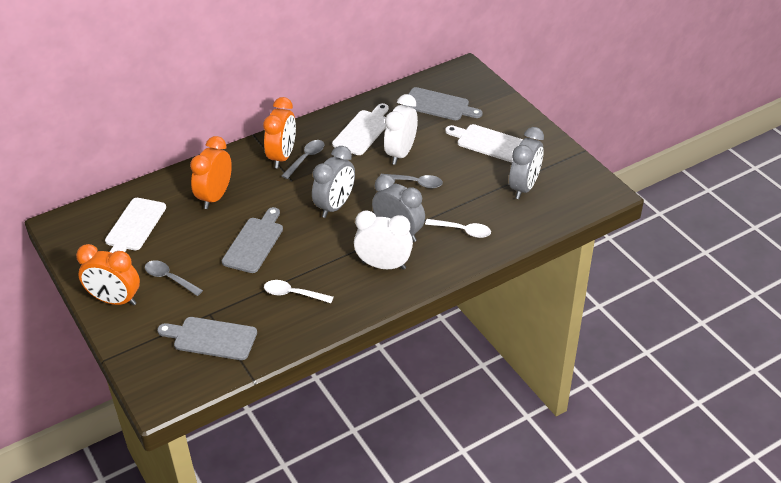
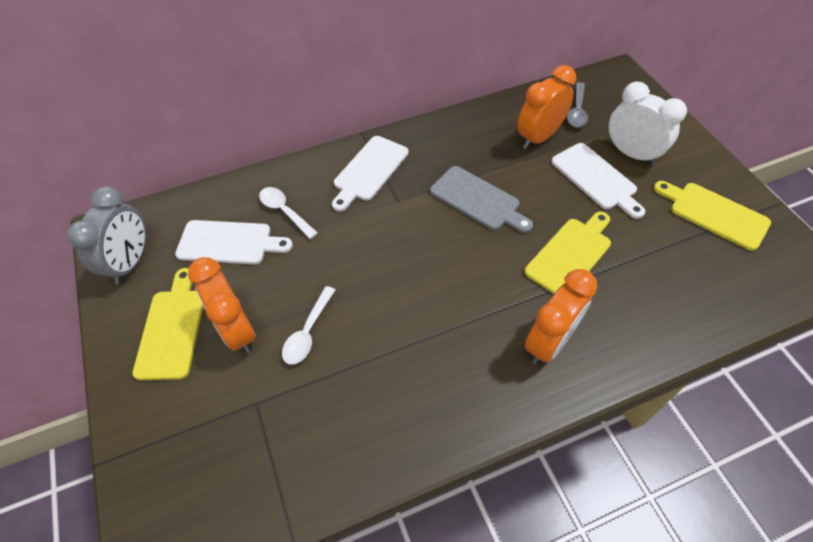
grey clock: [312,146,355,218] [372,174,425,242] [509,127,544,199] = 3 -> [67,186,146,284] = 1
grey cutting board: [157,317,257,360] [222,207,283,273] [404,87,483,120] = 3 -> [430,166,533,233] = 1
grey spoon: [145,260,203,296] [282,140,324,179] [380,174,443,188] = 3 -> [567,82,588,127] = 1
white clock: [354,210,413,270] [384,94,418,165] = 2 -> [609,82,687,165] = 1
yellow cutting board: none = 0 -> [132,268,203,380] [525,212,611,294] [654,181,771,251] = 3

